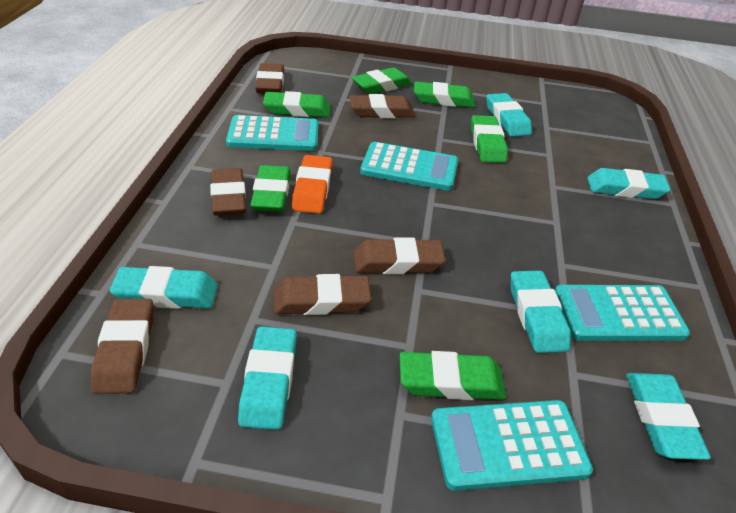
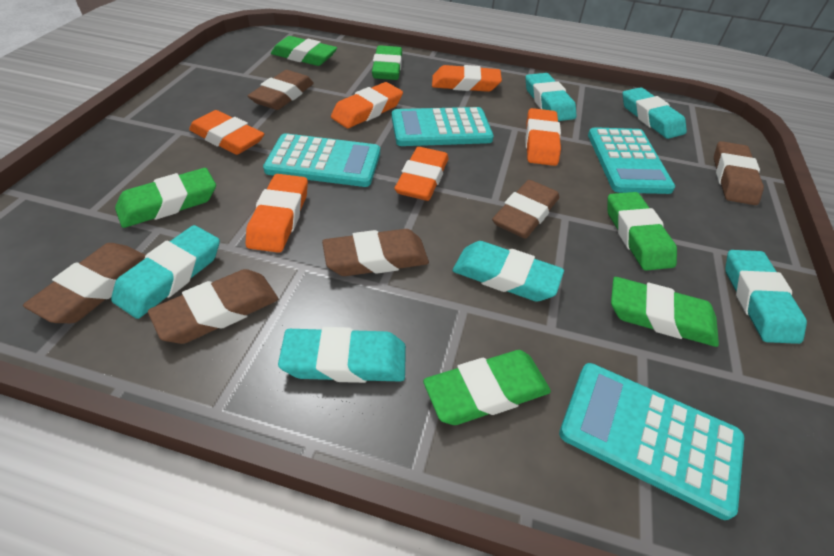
orange eraser: [292,155,332,214] = 1 -> [189,110,264,155] [245,174,308,253] [331,82,403,128] [395,147,449,201] [432,65,502,92] [525,108,561,166] = 6

